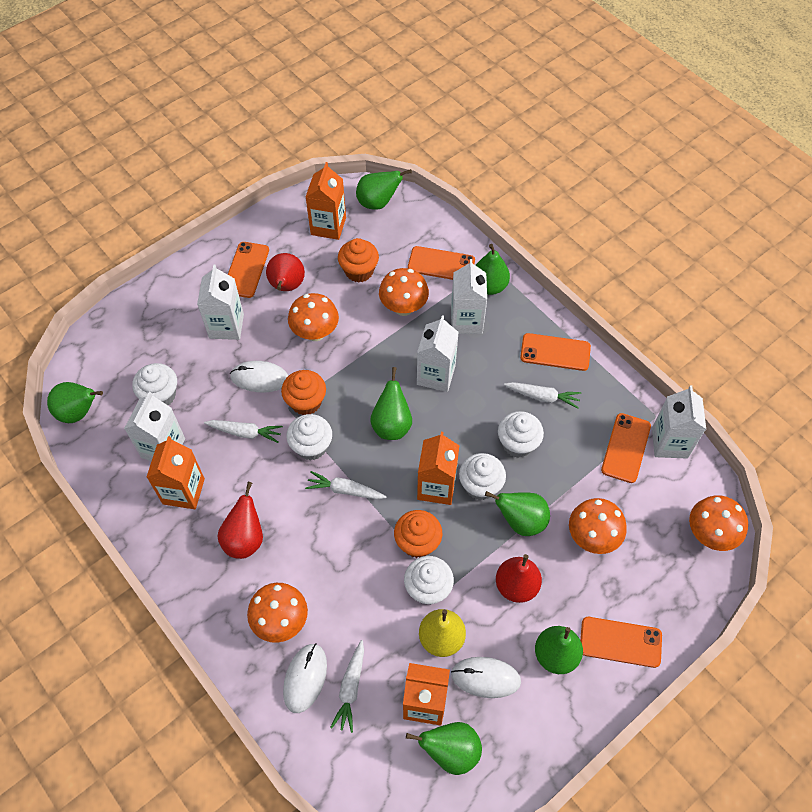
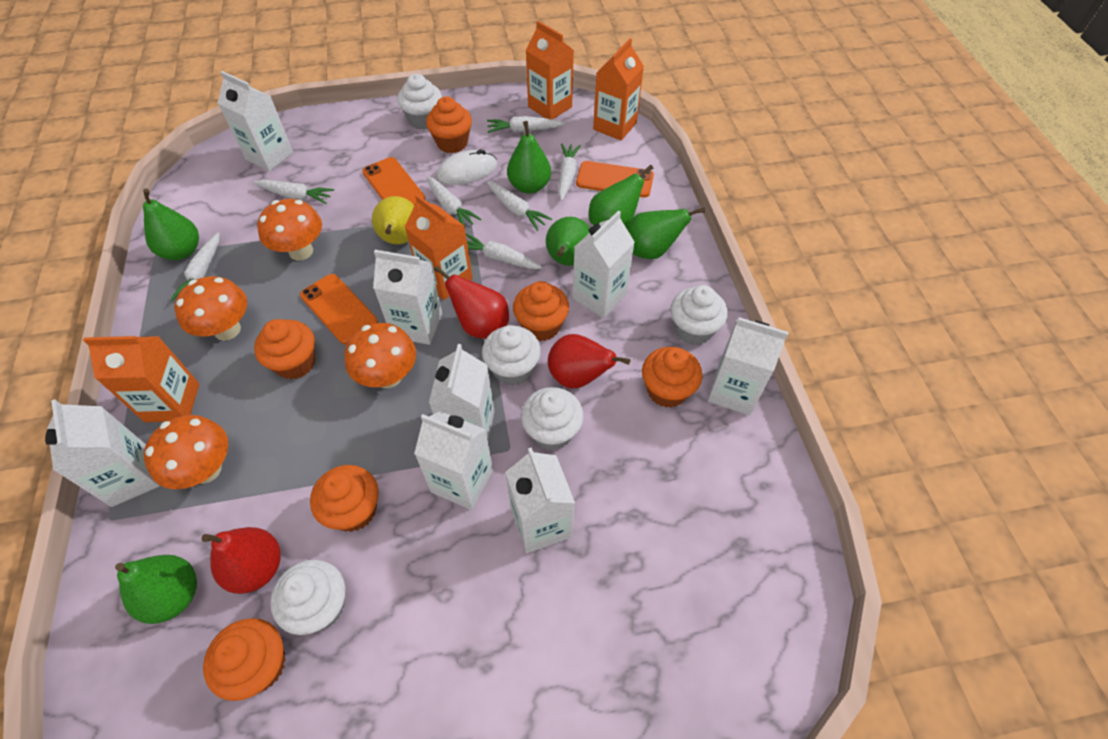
green pear: [47,382,103,423] [356,169,412,210] [370,367,412,440] [406,722,482,775] [476,244,510,295] [485,491,550,536] [535,626,583,674] = 7 -> [115,555,197,624] [143,188,199,260] [507,121,551,194] [546,217,590,266] [589,164,653,228] [627,207,705,259] = 6
orange cupcake: [281,370,326,415] [338,238,379,283] [394,510,442,558] = 3 -> [203,618,286,701] [254,319,315,380] [310,465,379,532] [426,96,472,153] [513,281,569,341] [642,347,702,408] = 6
orange mushroom: [247,583,308,643] [288,293,339,341] [379,268,429,316] [569,498,627,554] [689,495,748,551] = 5 -> [144,415,228,489] [174,276,247,341] [257,199,322,261] [344,323,416,388] = 4
orange phone: [228,242,269,298] [408,246,475,280] [520,333,591,371] [580,617,662,668] [601,413,651,483] = 5 -> [300,274,378,344] [362,157,425,206] [576,161,654,197] = 3
white carrot: [204,420,283,443] [305,471,387,499] [330,640,364,733] [504,382,581,409] = 4 -> [170,232,219,301] [253,180,334,204] [426,176,481,226] [466,233,542,269] [487,116,565,133] [487,181,552,231] [558,144,581,201] = 7
white carton: [124,392,185,461] [197,264,244,340] [417,315,459,392] [451,259,487,334] [652,385,706,459] = 5 -> [45,399,160,507] [218,71,293,171] [373,250,442,345] [414,411,493,510] [429,344,494,443] [505,447,575,553] [573,211,635,318] [708,317,789,415] = 8
white mouse: [230,361,288,393] [283,643,327,713] [451,657,521,698] = 3 -> [437,149,497,185] = 1

